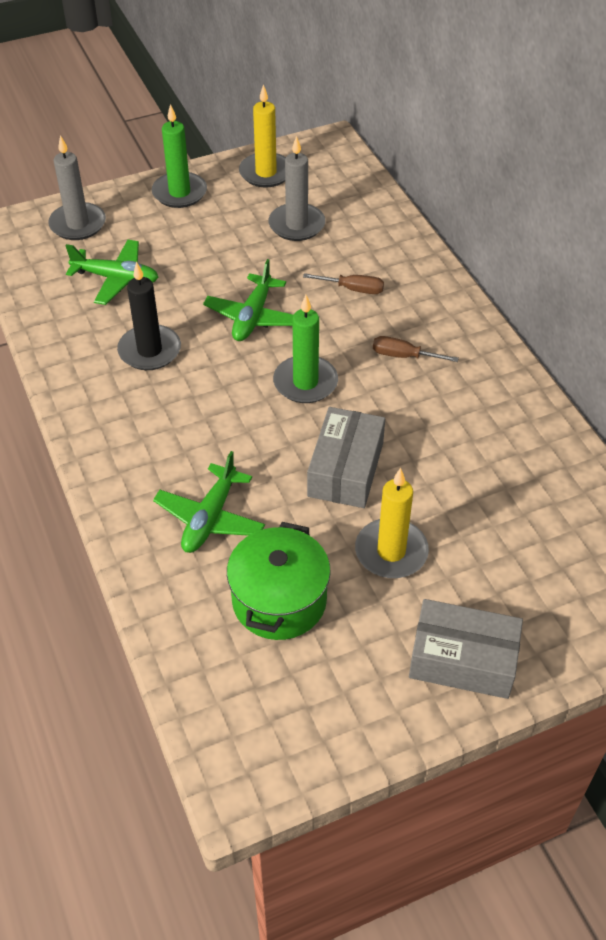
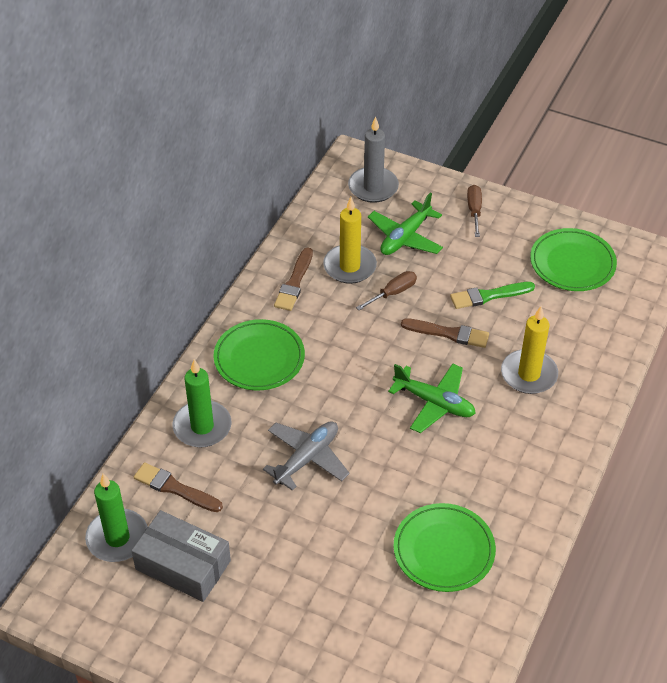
black candle: [117,262,181,370] = 1 -> none = 0
brown brush: none = 0 -> [134,462,223,512] [274,247,313,311] [401,319,489,348] = 3
green brush: none = 0 -> [450,282,535,309] = 1
green plane: [66,240,159,305] [153,451,265,553] [203,259,293,341] = 3 -> [368,192,443,255] [388,363,476,433] = 2
green plate: none = 0 -> [214,319,305,390] [394,503,496,592] [530,228,617,291] = 3
green pot: [227,522,331,640] = 1 -> none = 0
grey box: [307,407,385,508] [409,599,523,699] = 2 -> [131,510,231,602] = 1
grey candle: [48,135,106,240] [269,136,325,241] = 2 -> [348,117,399,203] = 1
grey plane: none = 0 -> [263,421,350,491] = 1

